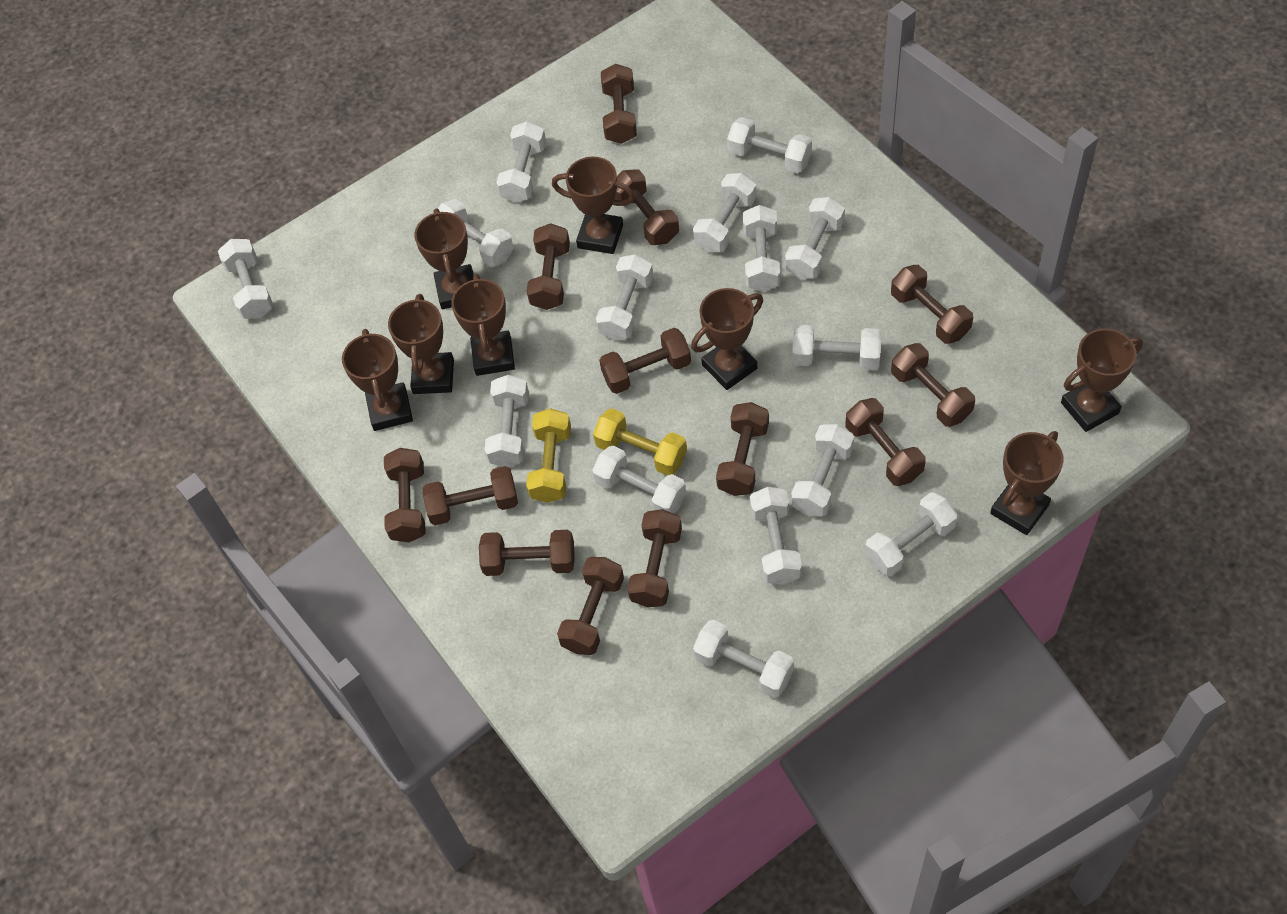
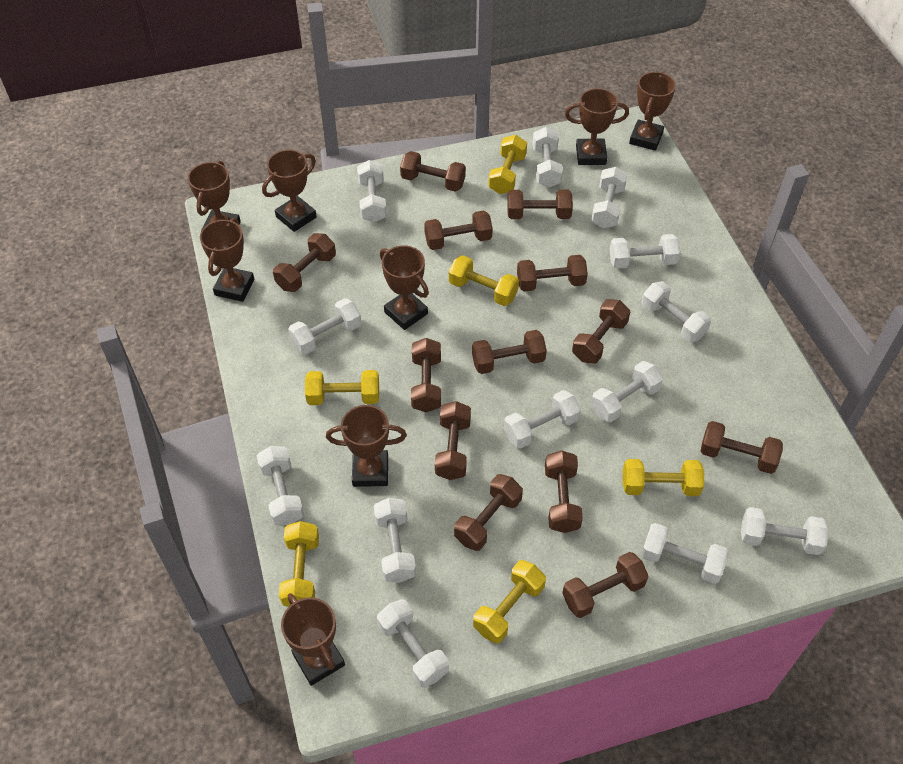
white dumbbell: [218,239,273,319] [438,199,514,267] [484,375,529,467] [496,121,546,203] [592,446,686,514] [596,254,653,340] [693,173,757,253] [693,620,794,698] [727,117,812,173] [743,205,780,292] [750,487,802,585] [785,197,845,279] [791,424,854,516] [792,325,881,370] [865,492,957,576] = 15 -> [257,446,304,525] [288,298,361,355] [357,160,387,222] [374,498,416,583] [377,599,449,688] [504,390,581,449] [532,127,563,187] [591,167,628,228] [591,361,663,422] [609,234,680,269] [641,281,711,342] [641,523,729,584] [741,507,829,555] = 13
yellow dumbbell: [526,408,571,503] [593,408,687,475] = 2 -> [279,521,319,607] [305,370,379,405] [449,255,519,306] [473,560,546,643] [488,135,527,194] [623,459,704,496] = 6

